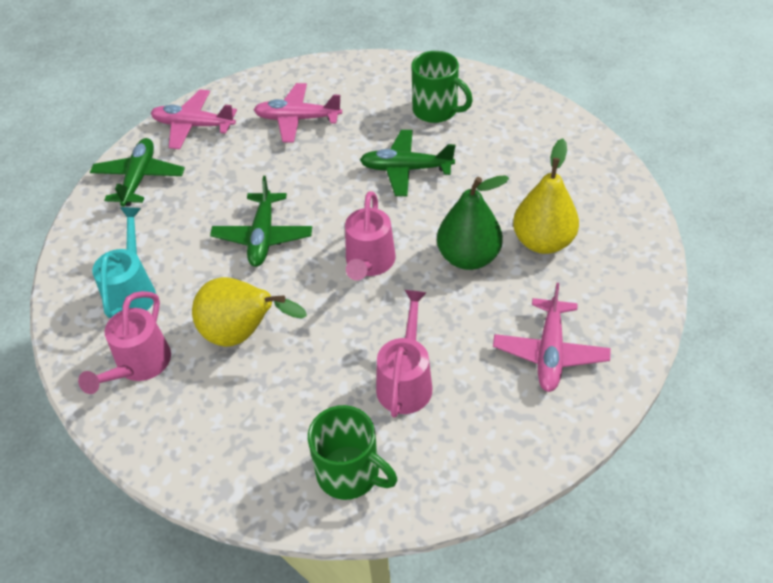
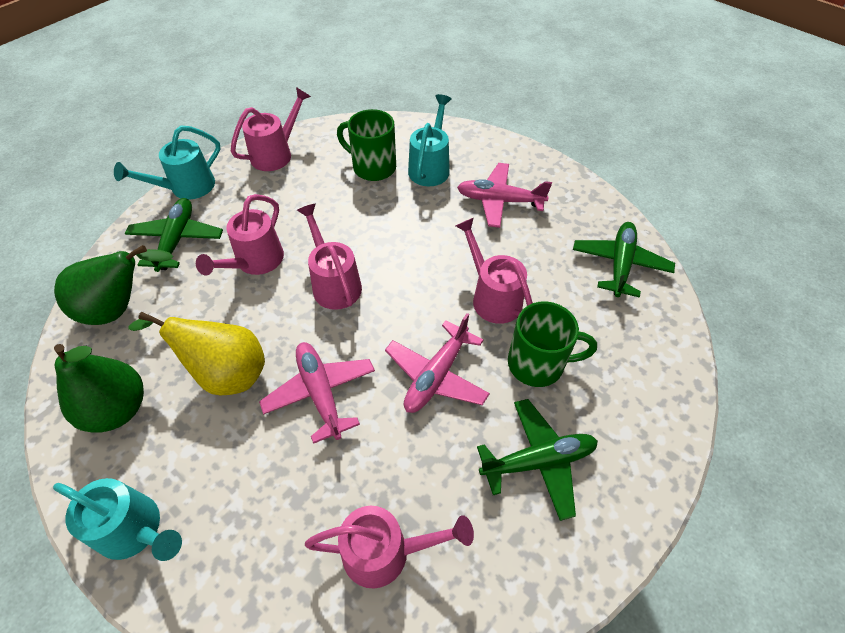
green pear: [437,175,509,270] = 1 -> [54,245,173,325] [54,344,144,433] = 2
pink watering can: [78,291,171,394] [345,191,396,281] [376,290,432,418] = 3 -> [196,194,284,276] [231,87,311,171] [297,204,362,310] [305,506,474,588] [456,218,533,324] = 5
turquoise watering can: [92,207,156,318] = 1 -> [53,478,182,561] [114,125,221,199] [408,94,452,186] = 3
yellow pear: [192,277,307,347] [513,138,579,254] = 2 -> [128,312,265,395] = 1

